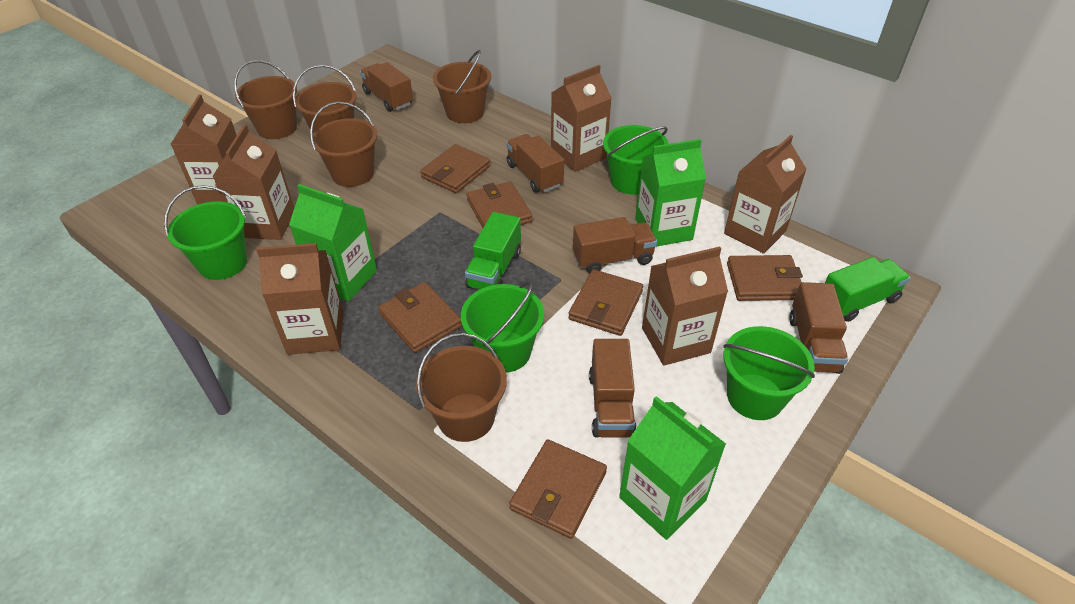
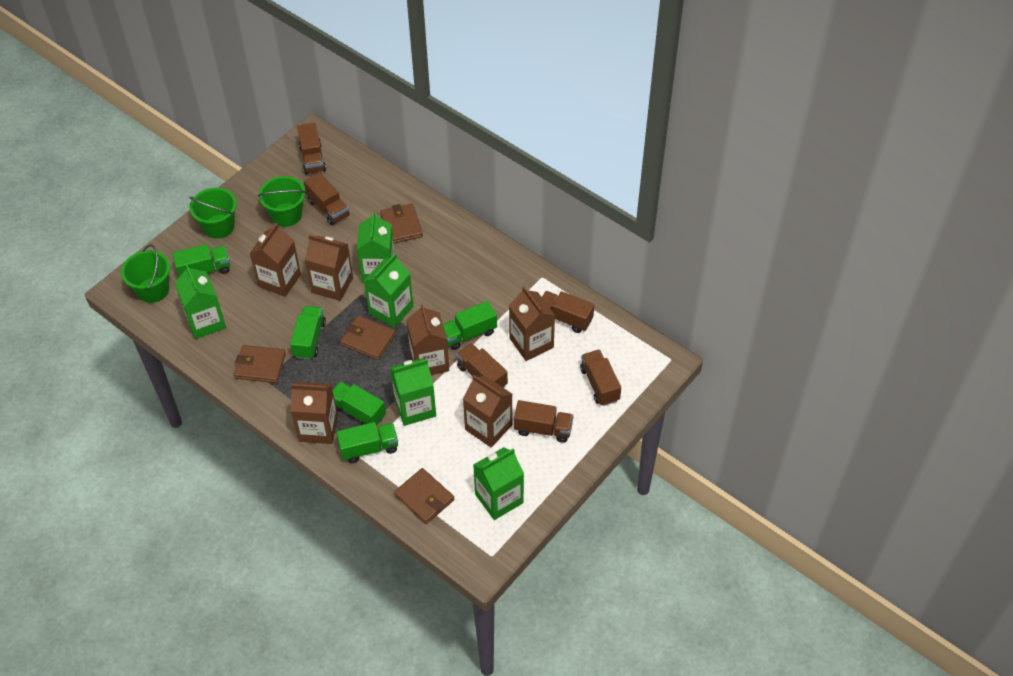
brown bucket: [234,60,297,139] [293,65,357,134] [310,102,377,187] [416,333,507,442] [433,50,491,123] = 5 -> none = 0
brown truck: [360,62,413,112] [506,134,564,193] [573,217,657,273] [589,339,637,438] [789,282,848,374] = 5 -> [297,123,326,175] [304,173,350,225] [456,343,508,388] [514,400,574,443] [542,291,594,333] [580,350,621,406] = 6
brown wallet: [378,282,462,353] [420,144,491,193] [467,181,532,228] [509,439,607,539] [568,269,643,336] [727,255,803,301] = 6 -> [234,345,286,383] [340,315,396,360] [380,203,423,243] [394,468,454,524] = 4
green bucket: [164,185,247,280] [461,281,544,373] [603,125,669,194] [723,326,815,420] = 4 -> [121,244,170,303] [189,188,237,239] [258,176,306,227] = 3
green carton: [289,184,377,301] [619,396,726,540] [635,139,706,247] = 3 -> [175,265,226,339] [357,212,395,283] [364,254,413,328] [390,358,436,426] [473,447,524,520] = 5
green truck: [465,212,521,290] [825,257,910,322] = 2 -> [172,244,230,277] [290,306,326,360] [333,381,386,427] [336,422,398,463] [443,301,497,350] = 5

